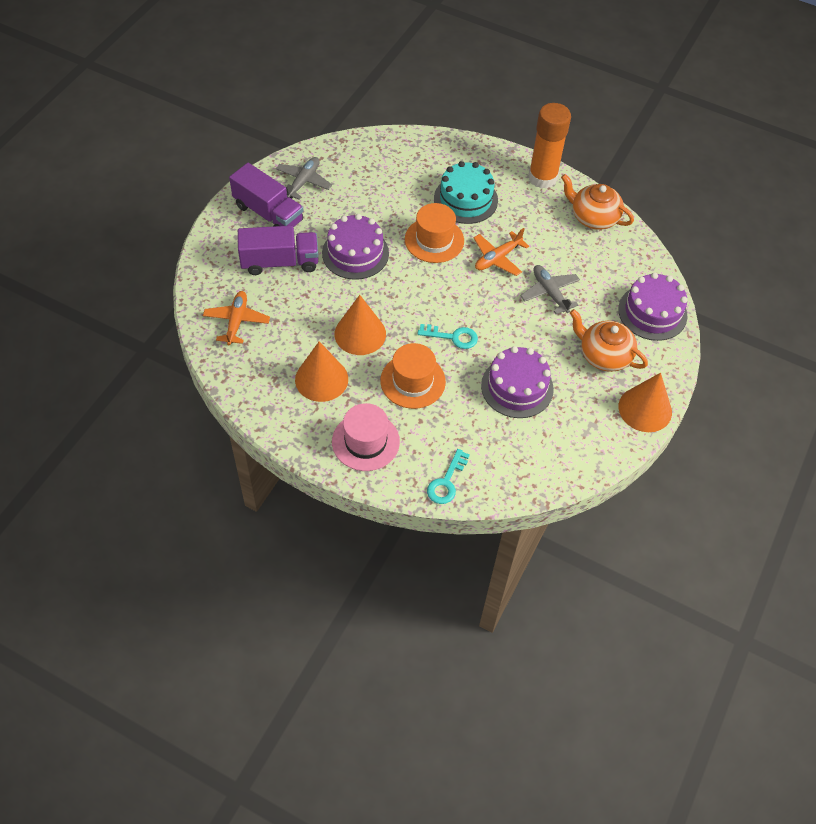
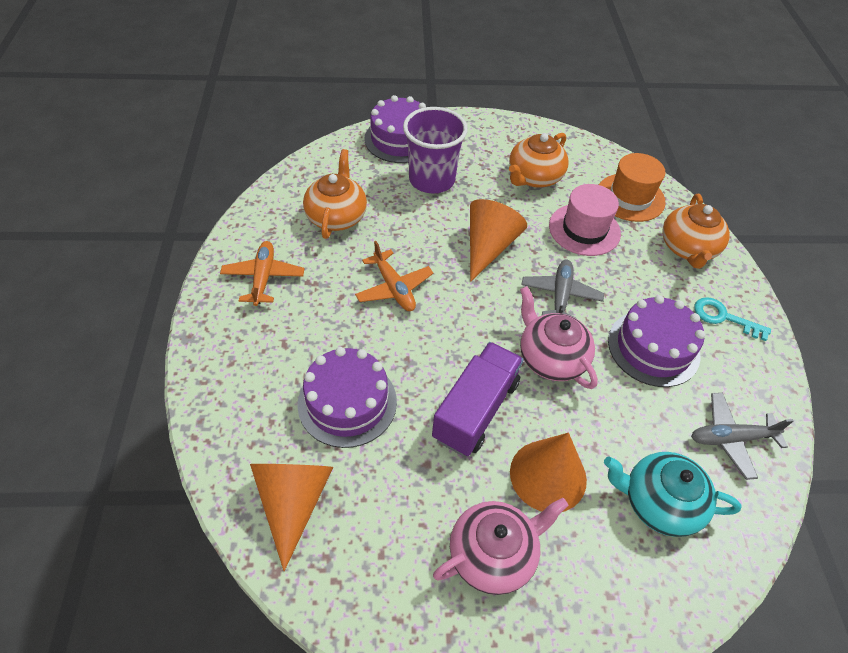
orange glue stick: [528,103,571,189] = 1 -> none = 0
orange hat: [380,343,446,409] [405,203,464,263] = 2 -> [599,153,666,222] = 1
orange teapot: [561,174,634,230] [570,309,648,372] = 2 -> [303,149,367,239] [509,133,569,188] [662,194,730,269] = 3
pink teapot: none = 0 -> [433,498,569,595] [520,286,598,389] = 2
purple cup: none = 0 -> [403,107,468,193] = 1
purple truck: [229,163,304,227] [238,226,318,275] = 2 -> [432,342,524,456] = 1
turquoise cake: [434,161,498,224] = 1 -> none = 0
turquoise key: [417,324,478,349] [427,449,470,504] = 2 -> [694,297,771,341] = 1
turquoise teapot: none = 0 -> [604,452,742,537] = 1

